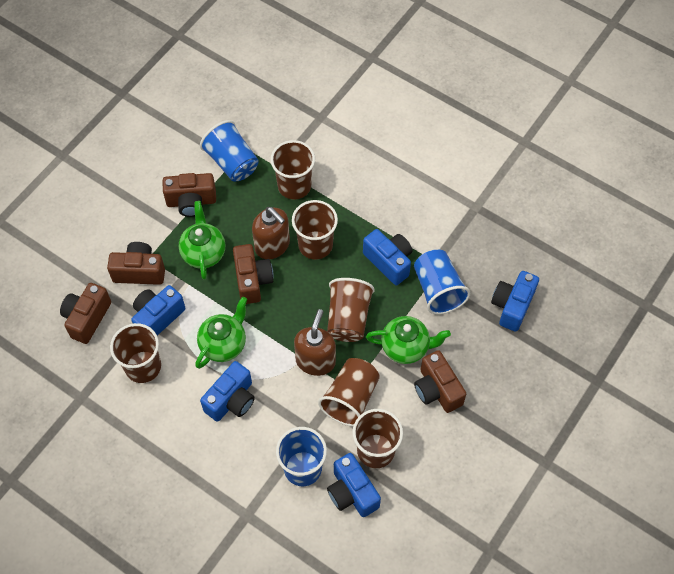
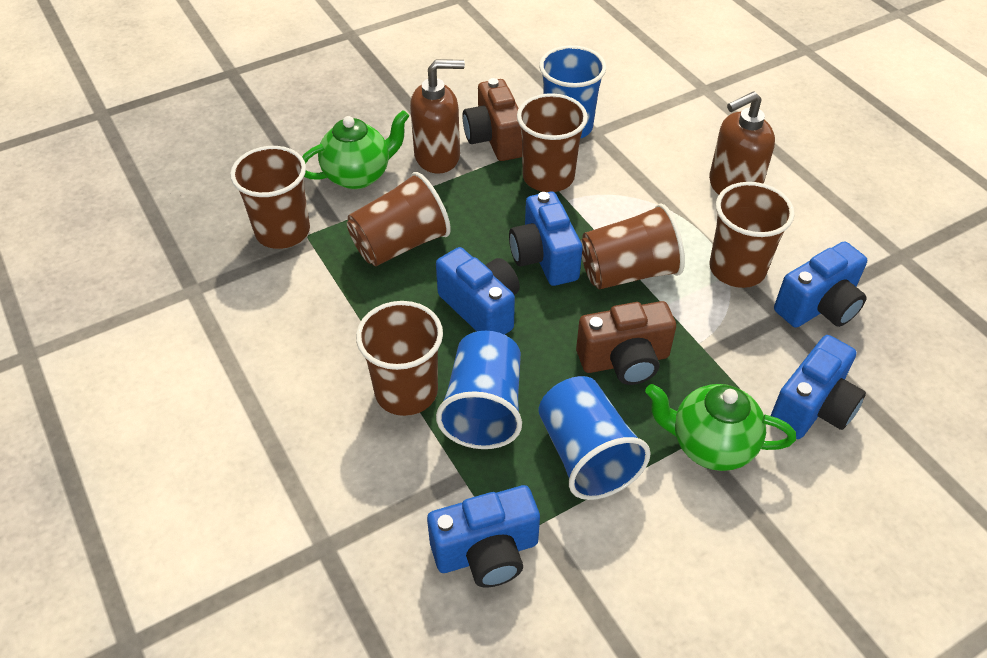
brown camera: [60,283,111,344] [107,242,165,285] [162,173,216,217] [233,244,274,304] [414,350,466,413] = 5 -> [462,78,522,161] [576,301,676,385] = 2
green teapot: [179,201,225,280] [195,297,247,369] [366,316,451,364] = 3 -> [302,110,409,189] [645,384,796,471] = 2

